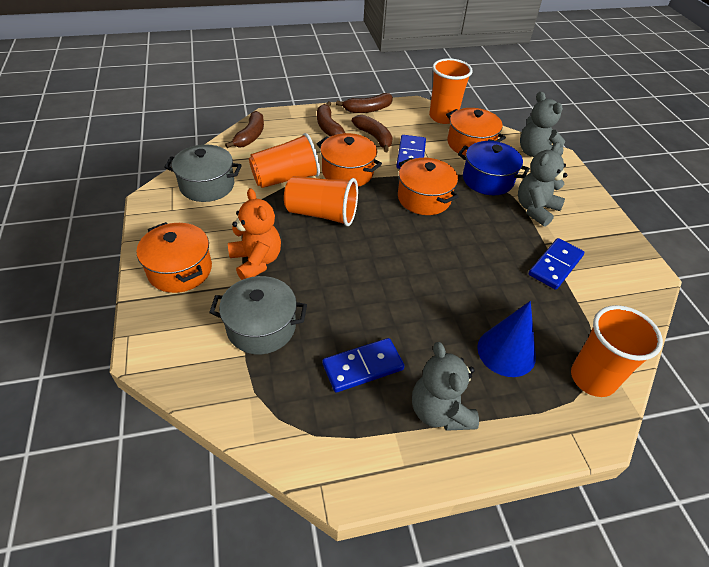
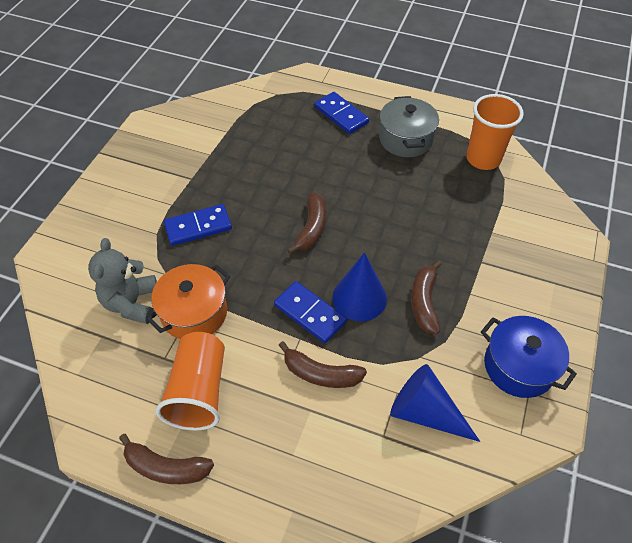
blue cone: [477,301,536,377] = 1 -> [332,253,387,321] [390,364,480,442] = 2
grey pot: [164,144,242,202] [209,276,307,354] = 2 -> [379,96,439,157] = 1
grey teddy bear: [412,342,479,431] [518,142,567,227] [520,92,565,157] = 3 -> [88,238,157,324] = 1
orange cup: [249,133,320,188] [284,176,358,226] [429,58,473,124] [571,305,663,397] = 4 -> [156,332,225,431] [466,94,524,170] = 2
orange pot: [136,222,212,293] [317,133,382,187] [398,158,459,215] [446,108,506,156] = 4 -> [147,264,230,339] = 1
orange teddy bear: [228,188,281,280] = 1 -> none = 0

